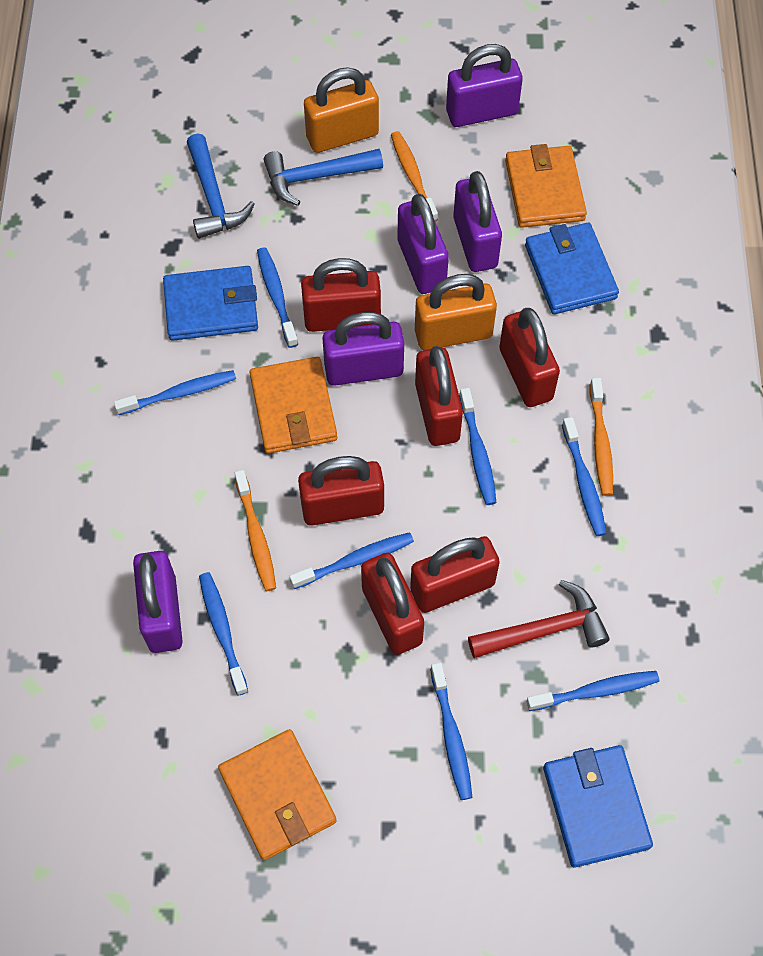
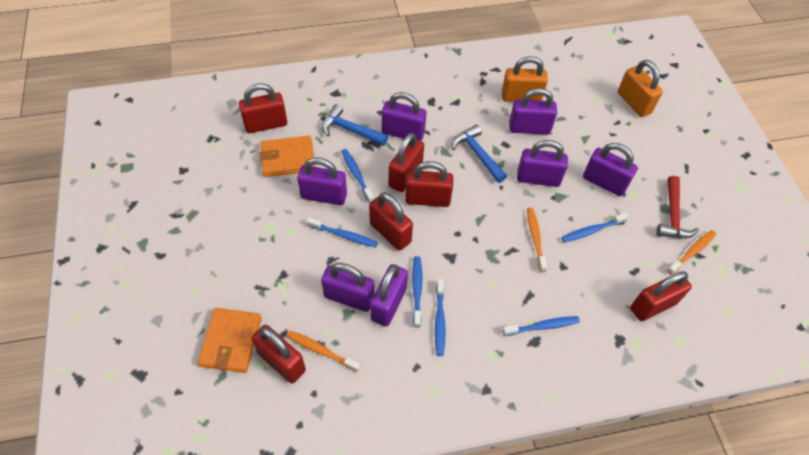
blue toothbrush: [114,370,236,415] [199,572,248,696] [257,247,298,348] [289,532,414,589] [430,662,472,800] [459,388,496,505] [526,671,659,711] [562,417,606,536] = 8 -> [307,217,378,248] [341,149,374,203] [412,256,422,327] [435,279,446,356] [502,316,580,336] [561,213,629,243] = 6
blue wallet: [163,266,258,341] [525,223,619,314] [543,745,653,868] = 3 -> none = 0
orange wallet: [218,729,337,860] [250,357,337,454] [505,144,587,228] = 3 -> [198,308,261,373] [259,136,315,177] = 2
purple padlock: [133,551,183,653] [322,312,404,386] [397,194,449,294] [446,44,523,127] [453,171,502,272] = 5 -> [297,157,347,205] [321,263,375,312] [370,264,408,327] [382,92,426,141] [509,88,557,135] [517,140,568,187] [583,143,638,196] = 7

